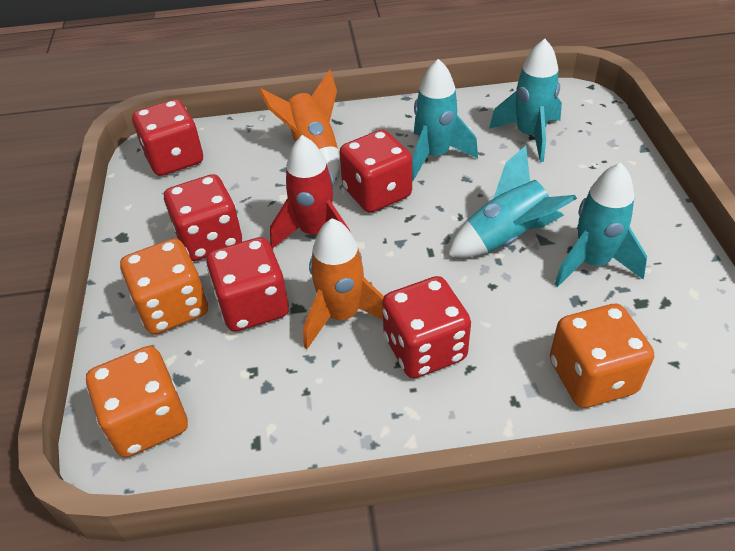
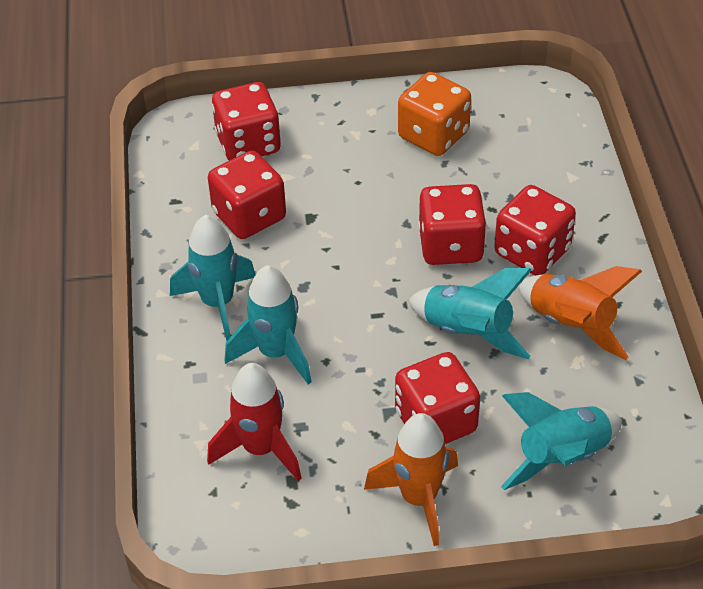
orange dice: [86,346,188,457] [120,238,208,334] [550,304,654,408] = 3 -> [398,72,471,156] = 1

